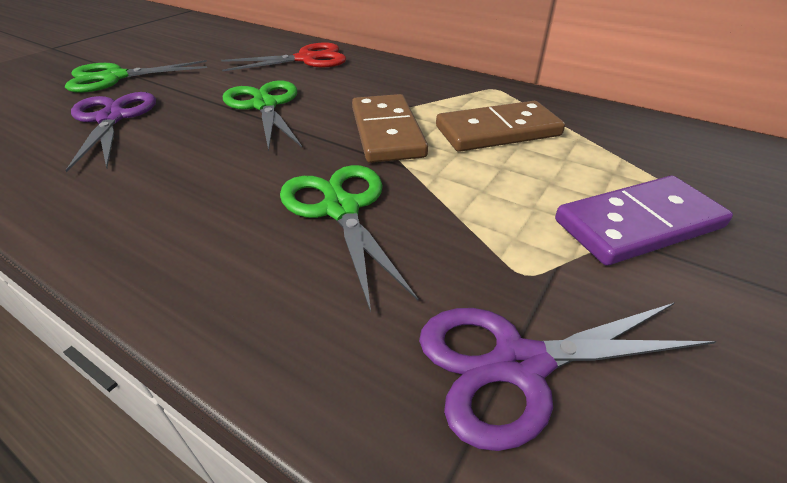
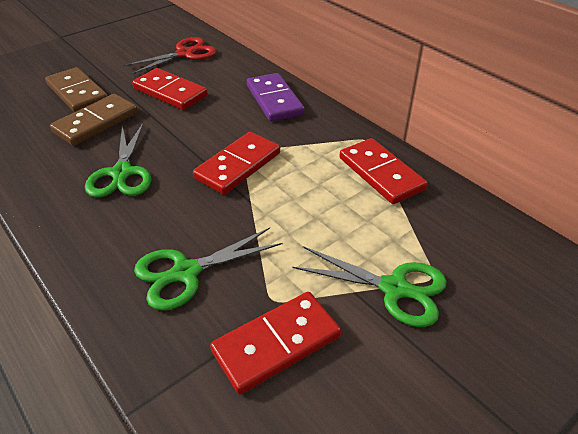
purple scissors: [65,92,156,172] [419,303,716,451] = 2 -> none = 0
red domino: none = 0 -> [132,68,208,110] [193,132,280,195] [210,292,341,395] [339,138,428,204] = 4

